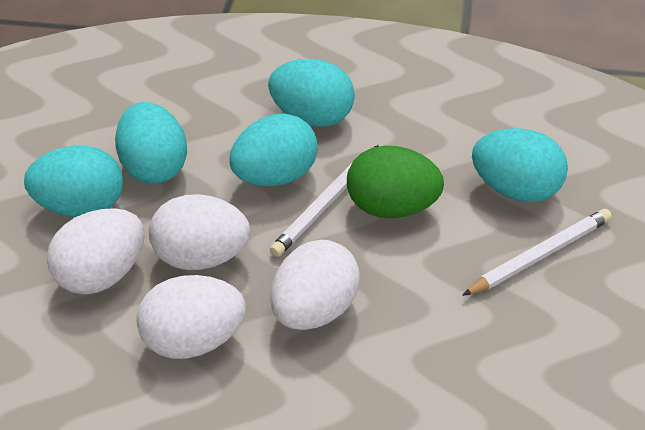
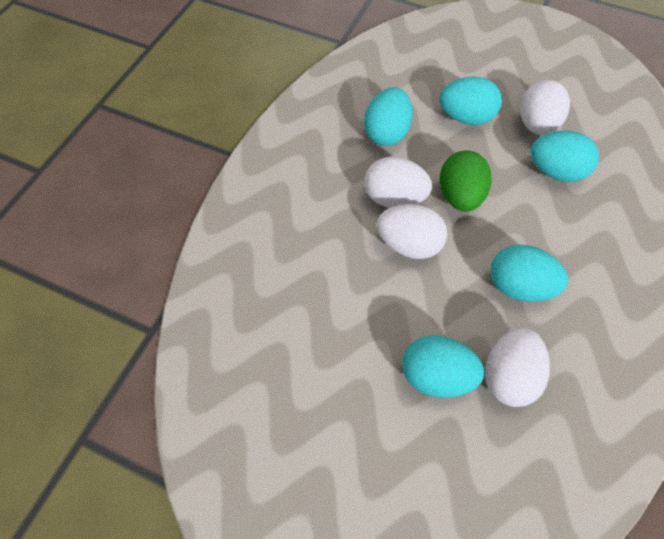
white pencil: [270,145,379,257] [462,209,612,296] = 2 -> none = 0

